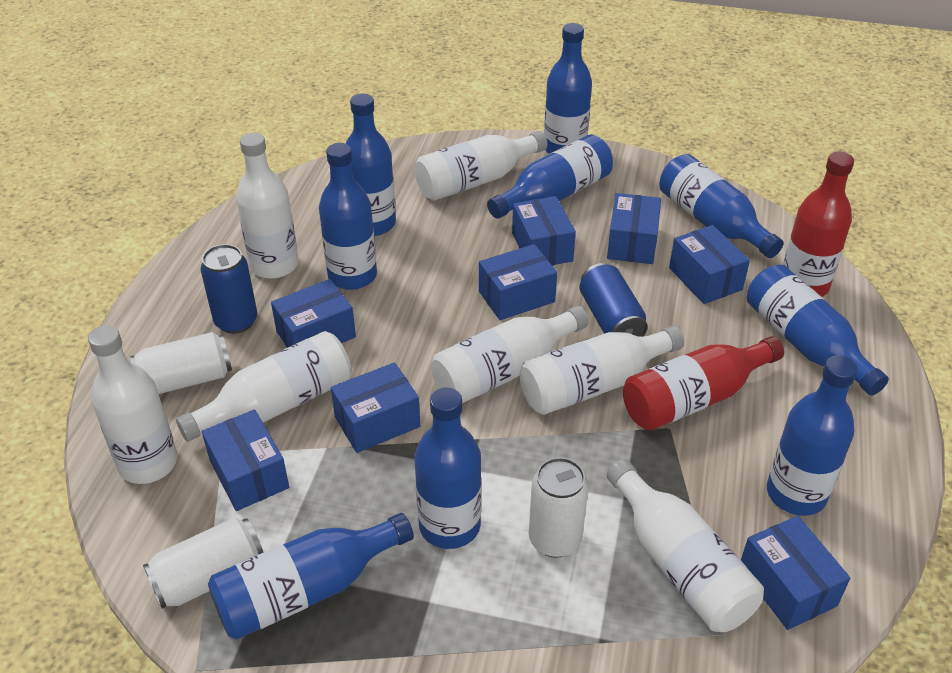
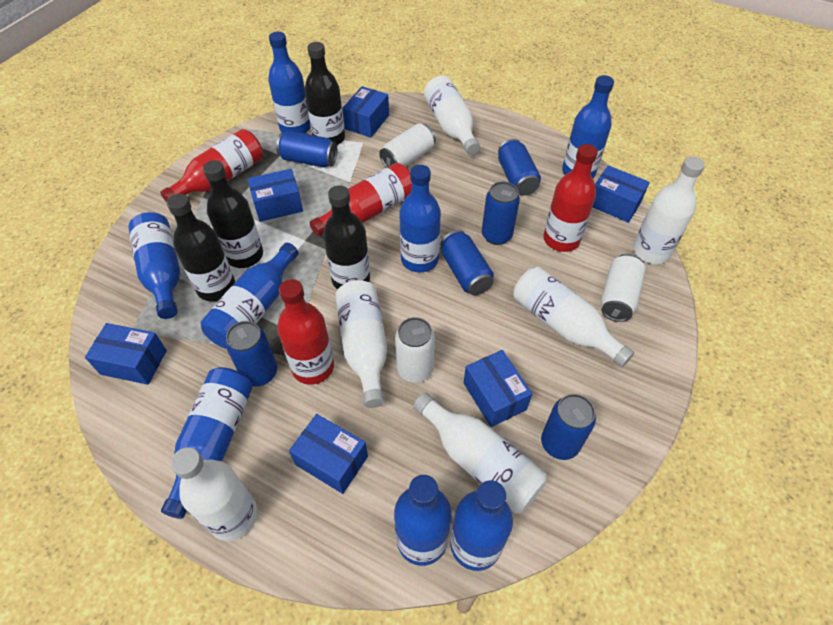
black bottle: none = 0 -> [167,194,235,301] [203,160,263,268] [305,42,345,145] [323,185,370,290] = 4
blue bottle: [208,513,414,640] [319,143,377,290] [346,94,396,236] [415,387,481,549] [487,135,613,219] [544,23,592,154] [659,154,784,258] [747,265,889,396] [767,355,858,516] = 9 -> [128,212,180,319] [161,367,253,519] [201,243,299,349] [268,32,311,134] [394,475,452,566] [399,165,441,273] [450,480,513,571] [562,75,614,178] = 8
blue box: [202,409,289,511] [271,279,356,348] [331,362,420,453] [479,244,557,320] [512,196,576,265] [607,193,661,264] [669,225,750,304] [741,516,850,630] = 8 -> [85,323,167,385] [248,169,303,222] [289,414,368,494] [342,86,389,138] [464,350,532,427] [592,165,650,223] = 6
blue can: [201,244,257,334] [579,263,648,337] = 2 -> [225,321,277,386] [276,131,337,167] [440,230,494,295] [482,181,520,245] [498,139,541,195] [541,394,596,460] = 6
red bottle: [623,336,784,431] [783,152,854,297] = 2 -> [160,129,263,202] [277,279,334,385] [310,163,412,236] [544,144,598,252] = 4
white bottle: [88,325,177,484] [176,331,352,442] [236,133,299,279] [415,131,547,201] [431,306,588,403] [520,326,684,415] [607,459,764,632] = 7 -> [171,447,258,541] [335,280,387,408] [413,392,547,514] [424,76,480,155] [513,267,634,367] [633,156,705,264] = 6

